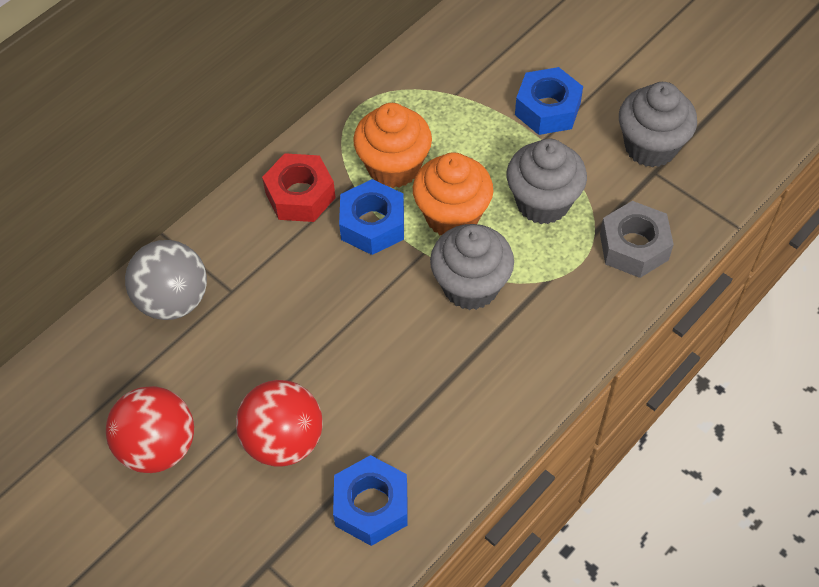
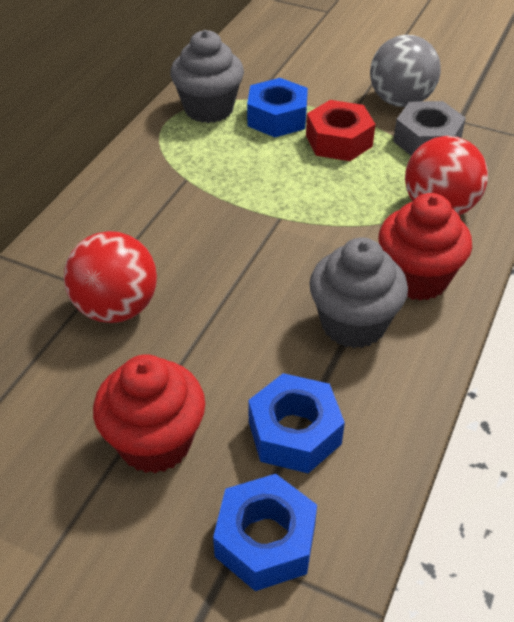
grey cupcake: [430,224,514,310] [507,139,587,224] [619,82,697,168] = 3 -> [170,30,244,123] [309,237,408,348] = 2
orange cupcake: [353,103,432,188] [413,152,493,235] = 2 -> none = 0
red cupcake: none = 0 -> [93,354,205,473] [378,193,472,301] = 2

